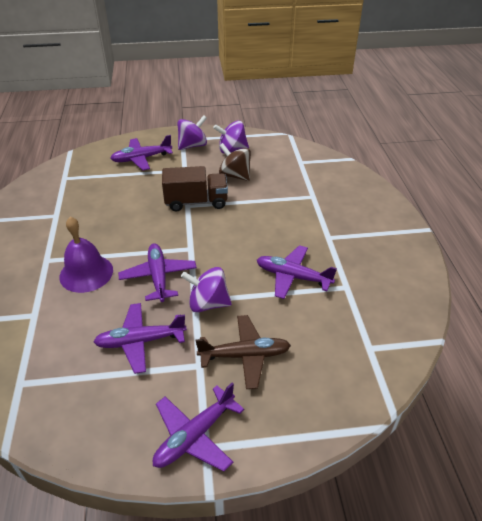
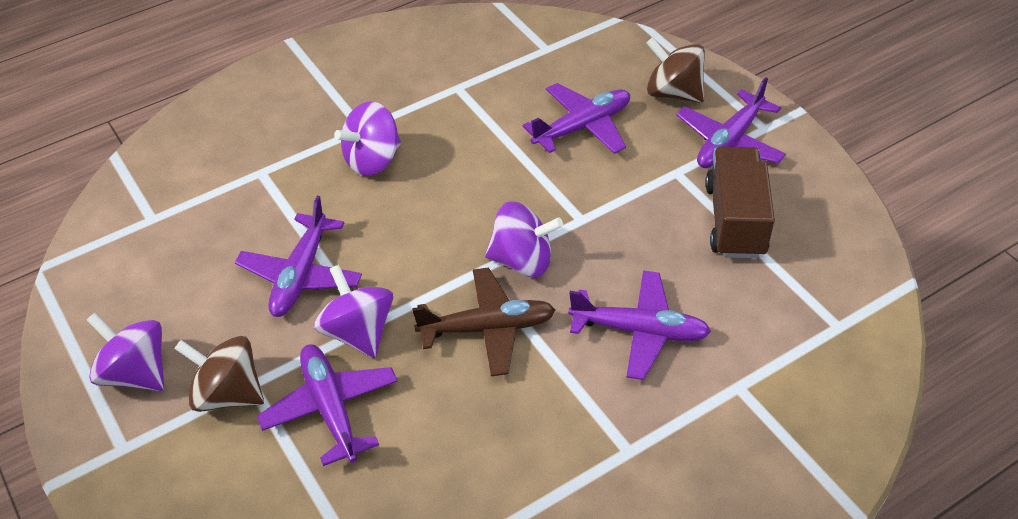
brown spinning top: [219,143,251,181] = 1 -> [175,336,264,412] [646,37,705,103] = 2
purple bell: [59,217,113,293] = 1 -> none = 0
purple spinning top: [178,115,207,150] [181,267,232,312] [213,121,249,154] = 3 -> [87,313,164,391] [314,265,393,358] [334,101,401,176] [485,202,563,277] = 4

